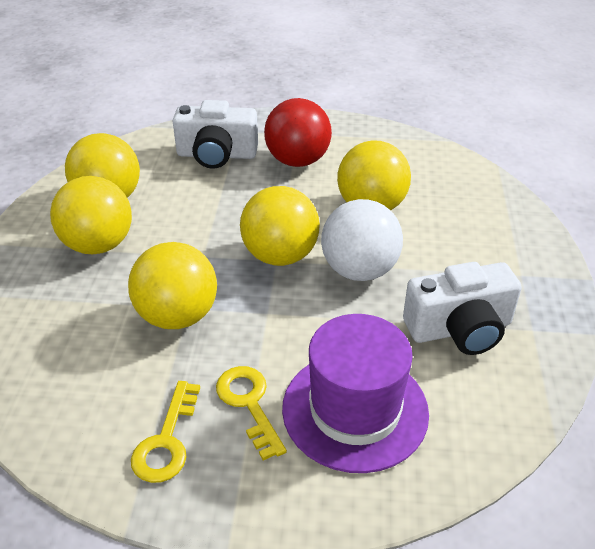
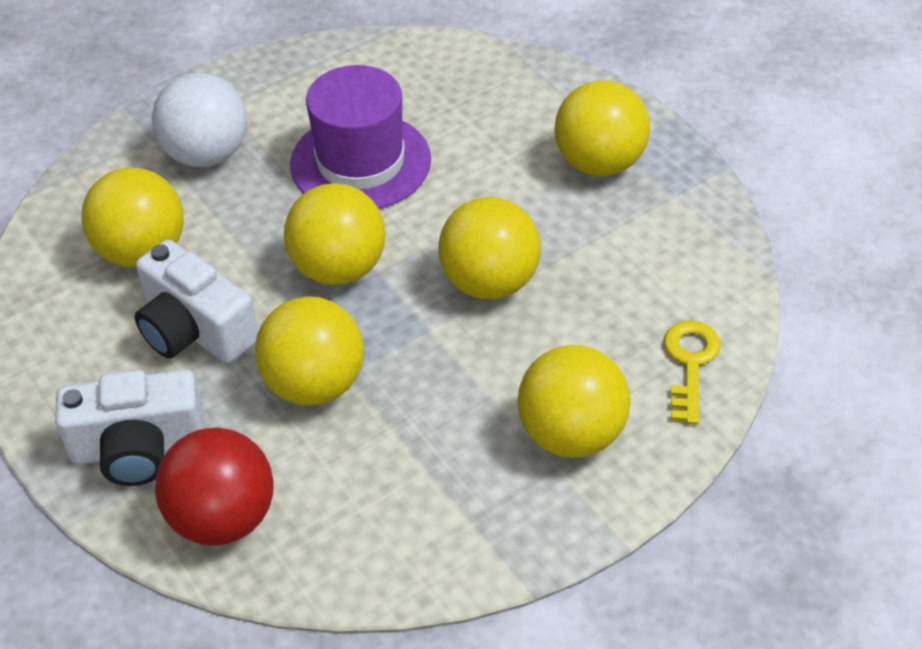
yellow ball: [50,176,132,254] [65,133,140,198] [128,242,217,329] [240,186,320,266] [337,140,411,210] = 5 -> [81,167,184,267] [255,297,364,406] [284,183,385,285] [438,197,541,299] [517,345,630,458] [555,80,650,176] = 6
yellow key: [131,381,200,483] [216,366,287,460] = 2 -> [664,321,721,425] = 1

